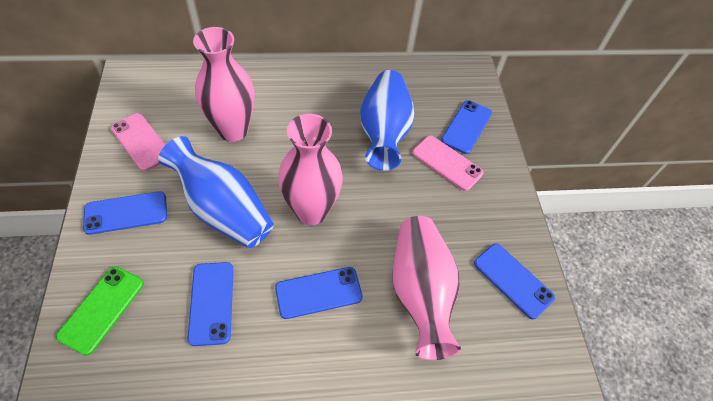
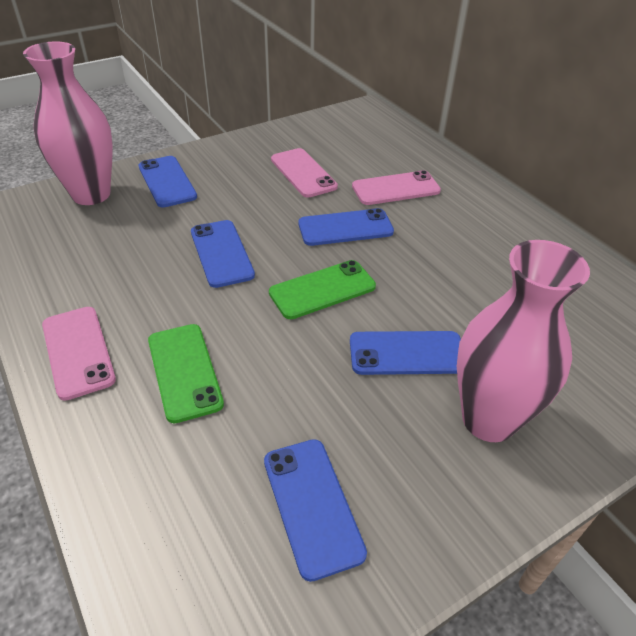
blue vase: [158,136,274,248] [360,70,414,171] = 2 -> none = 0
green phone: [56,267,144,356] = 1 -> [148,324,224,423] [269,260,376,319] = 2
pink phone: [111,113,165,171] [412,136,484,191] = 2 -> [42,307,116,401] [271,148,338,198] [352,170,441,205] = 3
pink vase: [193,27,255,142] [278,114,343,225] [393,216,461,360] = 3 -> [23,42,113,205] [457,240,590,442] = 2

